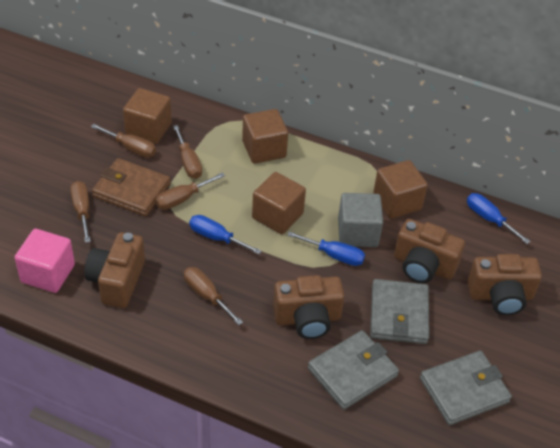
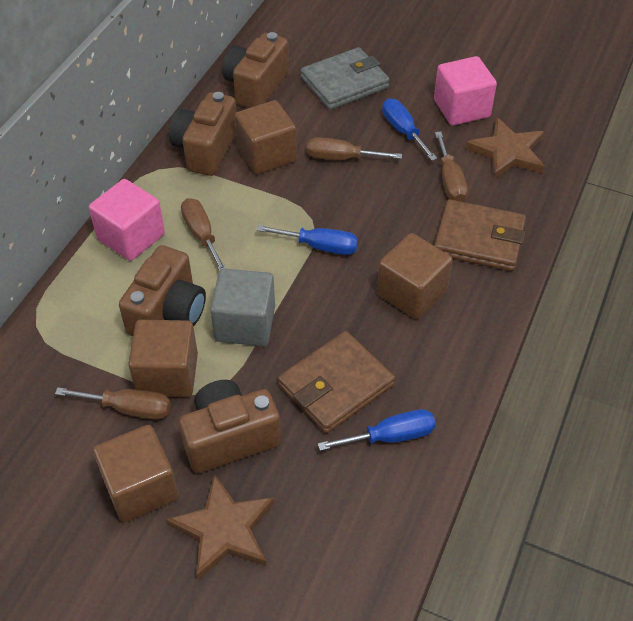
brown screwdriver: [70,181,91,243] [91,124,156,158] [155,173,225,210] [173,125,202,179] [184,267,243,325] = 5 -> [55,387,171,420] [181,198,226,271] [307,137,402,160] [435,132,468,202] = 4
brown star: none = 0 -> [166,474,275,581] [465,118,545,180] = 2
brown wallet: [92,158,171,216] = 1 -> [278,331,395,434] [434,199,526,271] = 2
grey wallet: [308,330,399,410] [370,279,429,344] [420,351,512,425] = 3 -> [301,47,390,110] = 1
pink cube: [15,229,75,293] = 1 -> [89,179,165,261] [434,56,497,126] = 2

